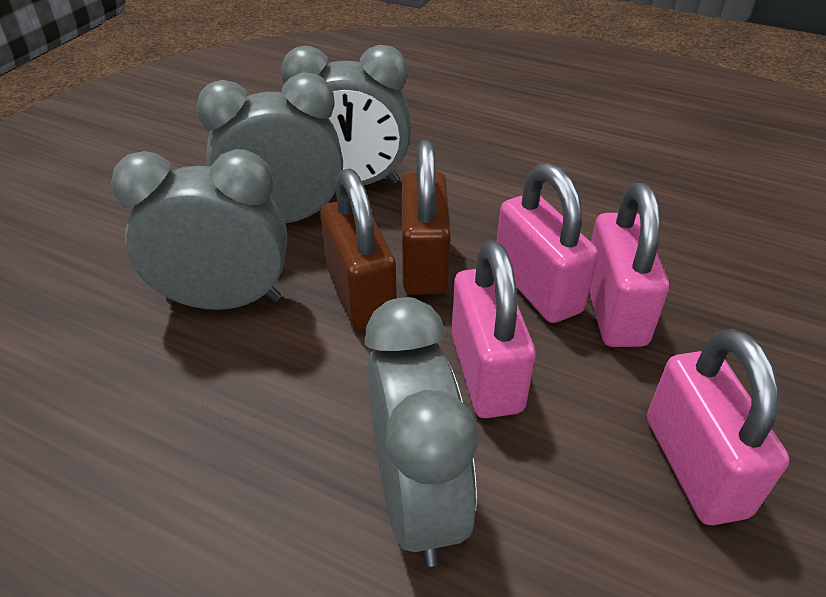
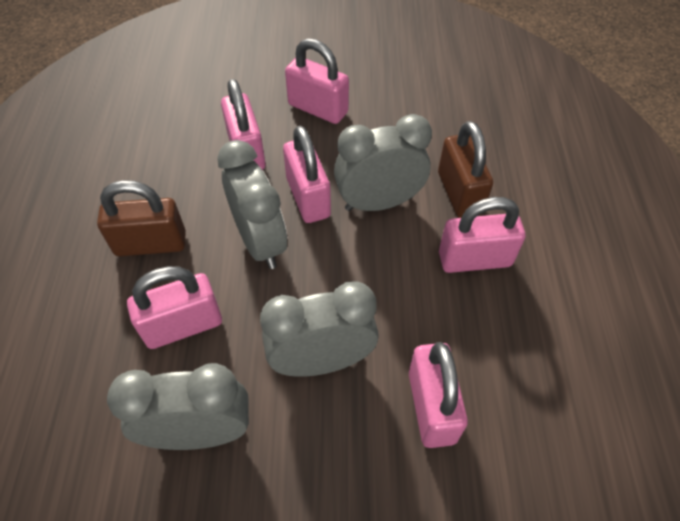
pink padlock: [451,240,535,418] [497,163,598,323] [589,183,669,347] [647,329,789,525] = 4 -> [127,266,222,349] [221,79,265,170] [283,126,331,223] [285,38,349,124] [409,342,468,448] [439,197,525,273] = 6

